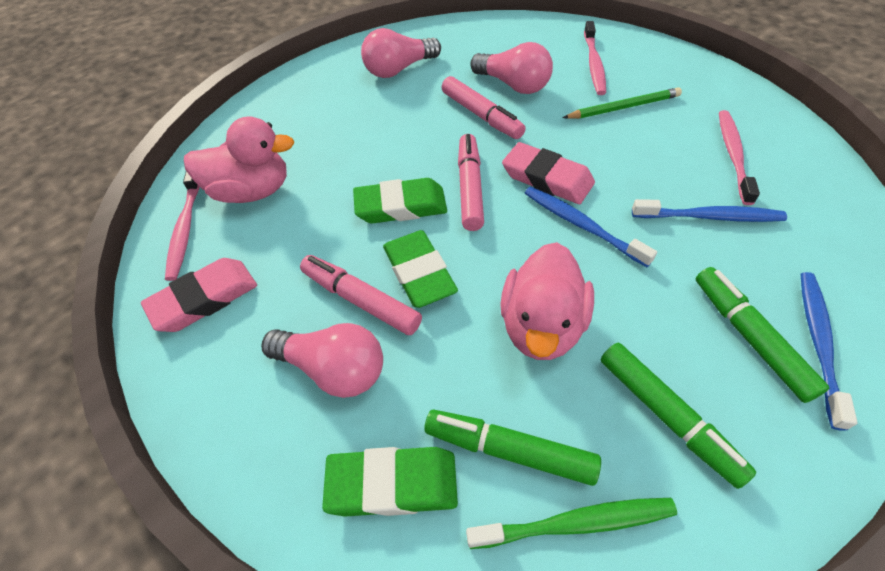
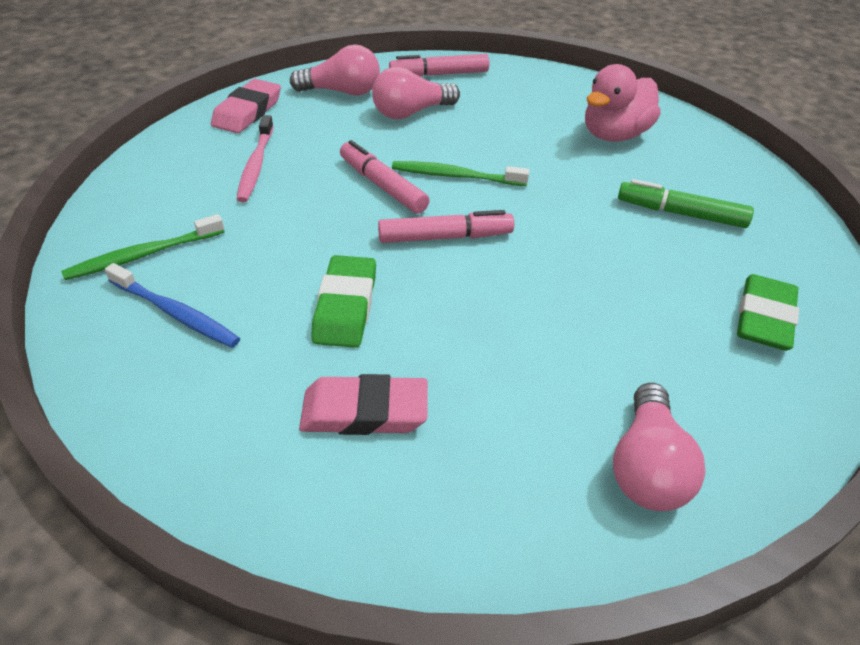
blue toothbrush: [525,187,657,267] [632,199,787,222] [801,272,858,431] = 3 -> [105,263,240,348] = 1
green eraser: [322,447,458,517] [353,178,447,224] [383,230,458,308] = 3 -> [311,255,376,348] [737,274,799,351] = 2
green marker: [424,410,601,486] [601,343,756,489] [696,267,829,403] = 3 -> [618,179,754,228] = 1
green pencil: [563,87,682,119] = 1 -> none = 0
green toothbrush: [466,498,677,549] = 1 -> [61,214,224,280] [392,161,530,186] = 2
pink duck: [184,116,294,203] [500,242,594,360] = 2 -> [585,64,661,142] = 1
pink toothbrush: [165,171,200,281] [584,21,606,95] [719,110,760,205] = 3 -> [236,115,274,202] = 1

